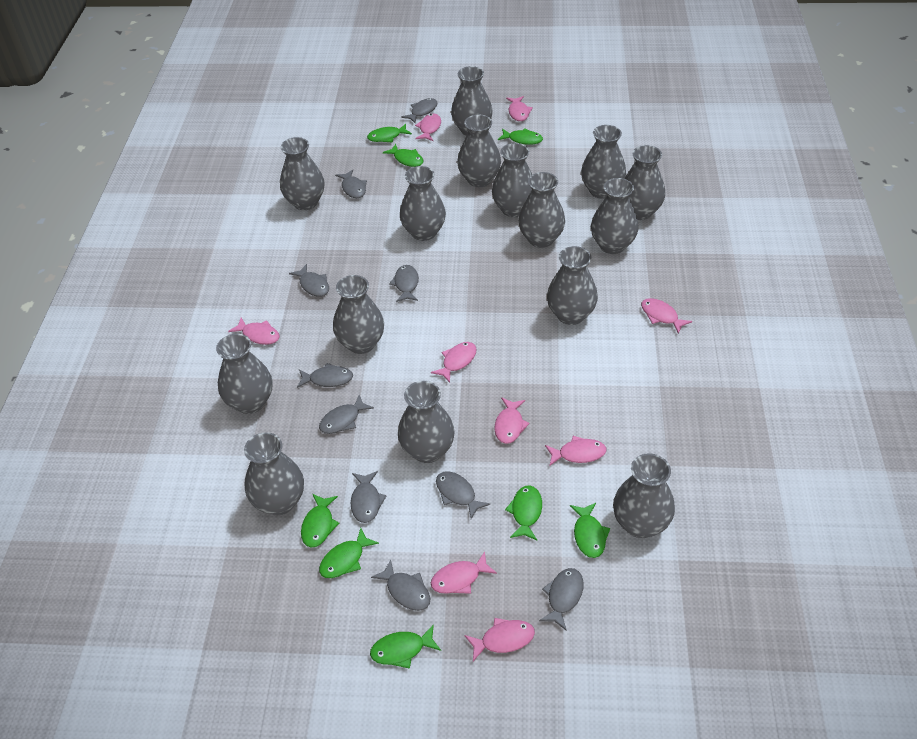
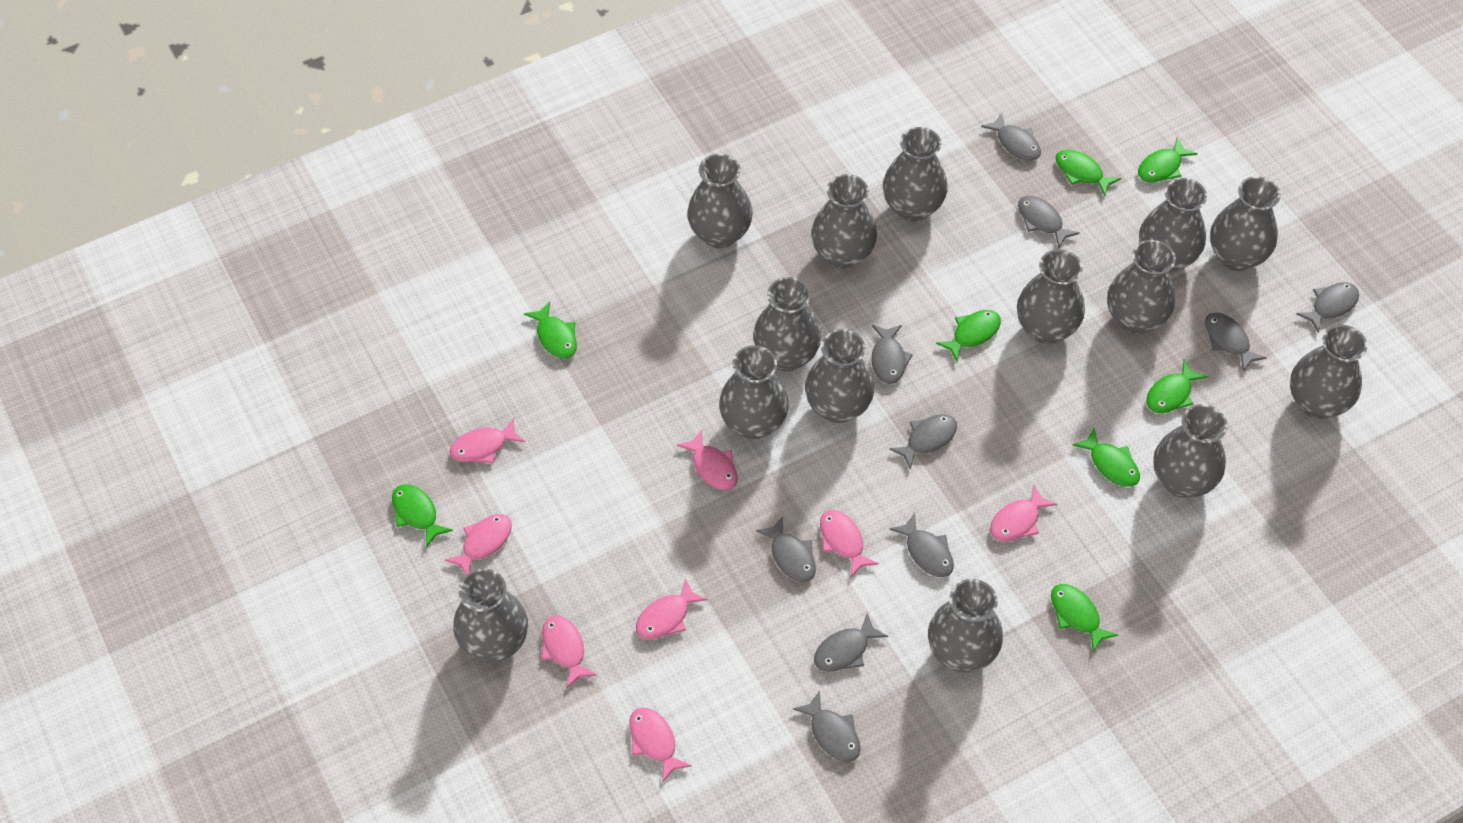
grey vase: [216,334,273,414] [244,432,304,516] [280,137,325,210] [333,275,384,354] [398,381,455,463] [400,166,446,241] [451,66,493,135] [457,115,501,187] [492,143,533,217] [518,172,565,248] [547,246,598,325] [581,125,626,199] [591,178,639,254] [613,453,675,538] [624,145,665,220] = 15 -> [453,569,528,662] [687,154,753,248] [719,345,789,439] [753,277,821,371] [805,329,874,423] [811,174,877,269] [883,127,948,222] [928,579,1003,673] [1017,249,1085,344] [1107,240,1176,334] [1139,178,1207,272] [1153,404,1228,498] [1210,176,1281,271] [1290,325,1367,419] = 14
pink fish: [228,318,280,345] [415,114,441,141] [431,342,477,383] [431,552,497,594] [464,618,535,661] [494,397,529,444] [506,96,533,121] [545,436,606,466] [641,298,692,334] = 9 -> [445,514,512,575] [450,418,525,463] [541,615,597,688] [629,707,692,783] [636,578,708,640] [677,430,738,490] [820,510,879,577] [990,485,1057,542] = 8

